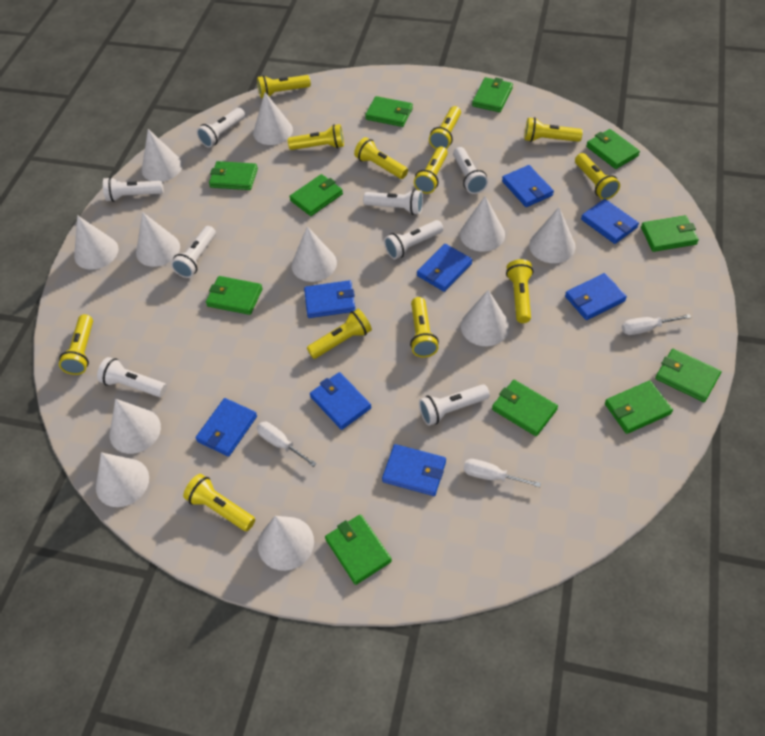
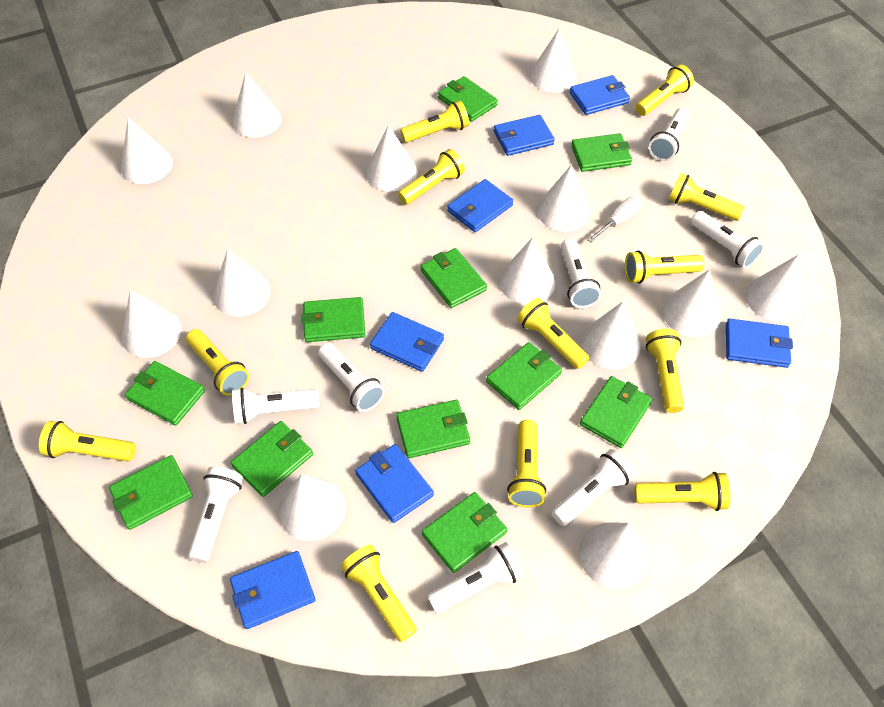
blue wallet: [195,398,257,457] [304,280,356,318] [310,372,372,430] [382,444,446,496] [417,244,472,292] [502,165,554,207] [565,273,627,320] [581,199,639,244] = 8 -> [230,551,315,629] [355,444,434,523] [370,312,444,372] [447,179,513,232] [494,115,555,156] [570,75,630,115] [726,319,793,368] = 7
white cone: [74,215,119,270] [96,452,149,507] [110,399,161,454] [136,212,180,267] [142,129,182,182] [253,92,293,145] [258,516,314,571] [292,226,337,282] [460,196,505,252] [461,290,510,346] [529,207,576,263] = 11 -> [121,118,173,184] [121,290,182,358] [213,249,271,317] [232,72,282,138] [278,474,346,541] [366,125,417,192] [499,237,556,305] [530,28,577,92] [537,164,591,232] [579,522,649,589] [581,301,641,369] [662,269,721,337] [745,255,804,322] = 13
white screwdriver: [257,422,317,467] [464,459,541,487] [622,314,691,335] = 3 -> [587,197,641,242] = 1

